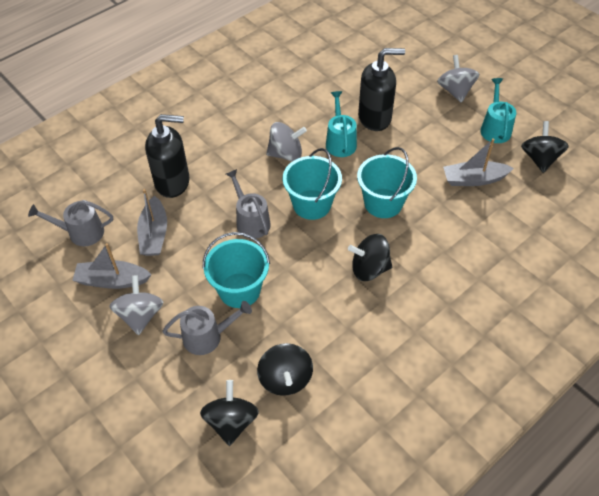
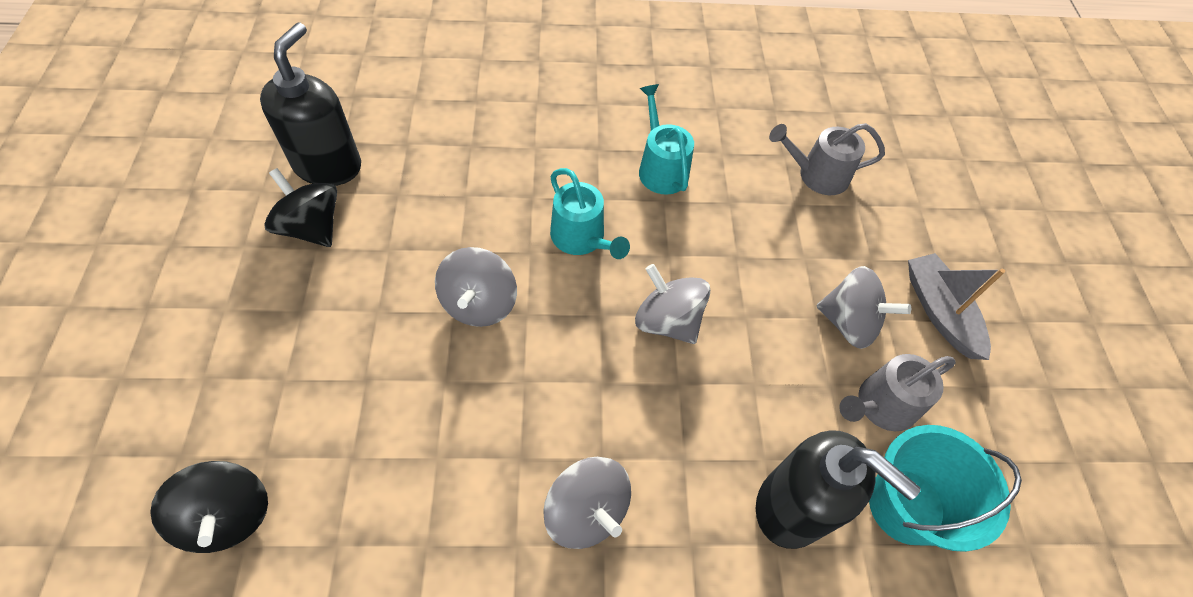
black spinning top: [200,380,259,446] [257,343,313,396] [348,234,392,281] [521,121,569,173] = 4 -> [150,461,268,553] [264,168,337,247] = 2
grey boat: [72,243,152,289] [137,189,167,256] [443,138,514,186] = 3 -> [908,253,1005,360] = 1
grey spinning top: [109,275,163,335] [266,122,307,161] [437,55,479,103] = 3 -> [435,247,517,327] [543,457,631,549] [635,264,710,344] [817,266,911,349] = 4
grey watering can: [28,200,113,246] [162,301,252,355] [226,169,271,239] = 3 -> [769,123,885,195] [839,354,955,431] = 2
turquoise bucket: [203,232,270,308] [283,148,342,220] [357,147,417,218] = 3 -> [869,425,1022,552] = 1

